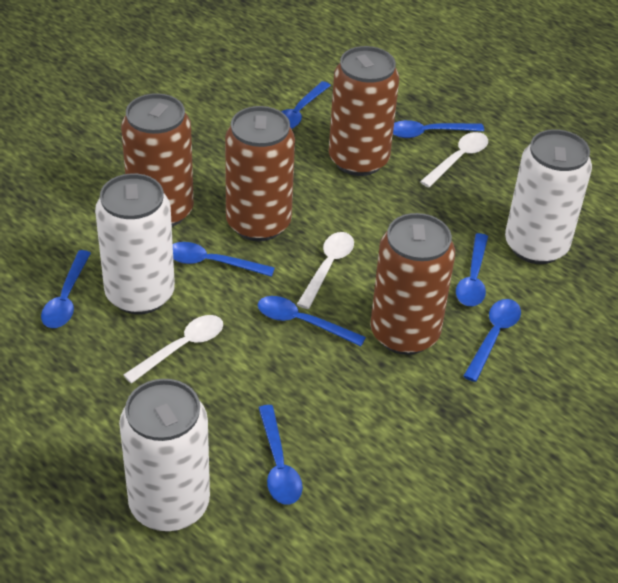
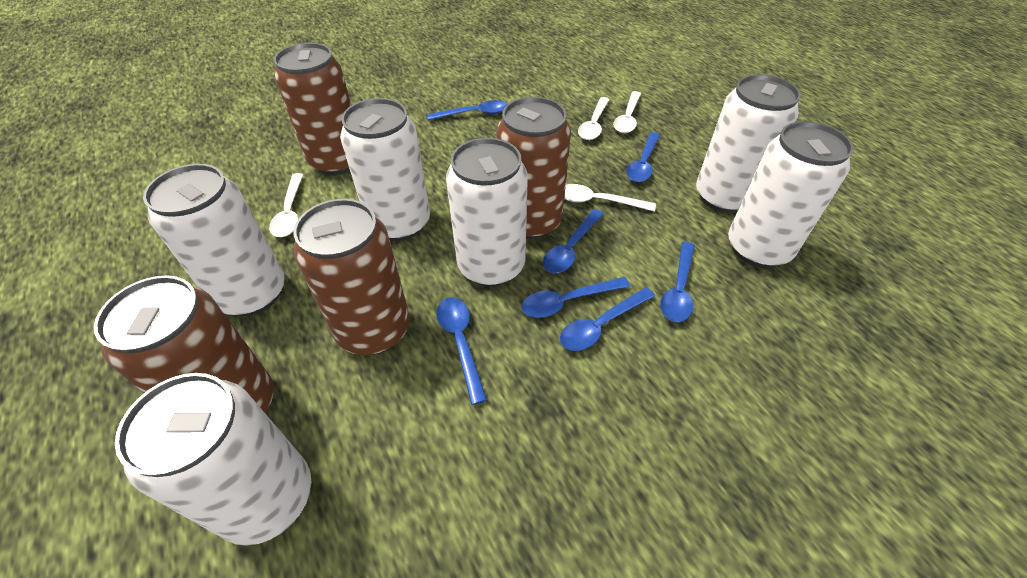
blue spoon: [41,250,91,328] [173,242,275,277] [258,296,366,346] [259,405,303,505] [281,81,331,129] [393,120,484,138] [456,233,488,306] [463,299,521,382] = 8 -> [427,100,507,121] [436,297,487,405] [521,277,630,318] [543,209,603,273] [560,287,655,351] [626,132,660,182] [660,242,695,322] = 7
white can: [95,173,175,314] [119,379,210,532] [505,129,592,264] = 3 -> [115,373,312,546] [143,164,285,316] [340,98,430,241] [446,138,528,287] [696,74,801,213] [728,121,854,268] = 6
white spoon: [123,315,223,384] [297,232,354,309] [420,132,488,188] = 3 -> [269,173,304,237] [564,184,656,212] [578,97,610,140] [613,91,641,133] = 4

